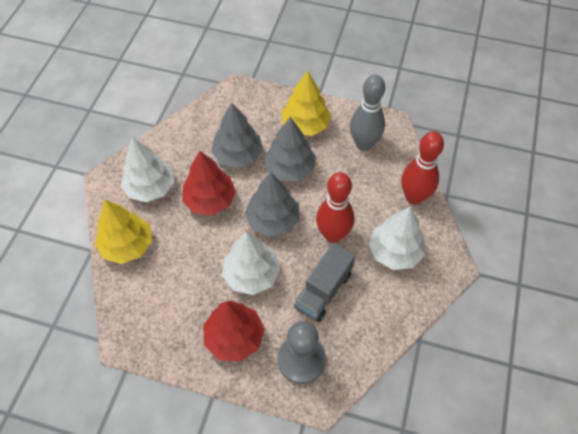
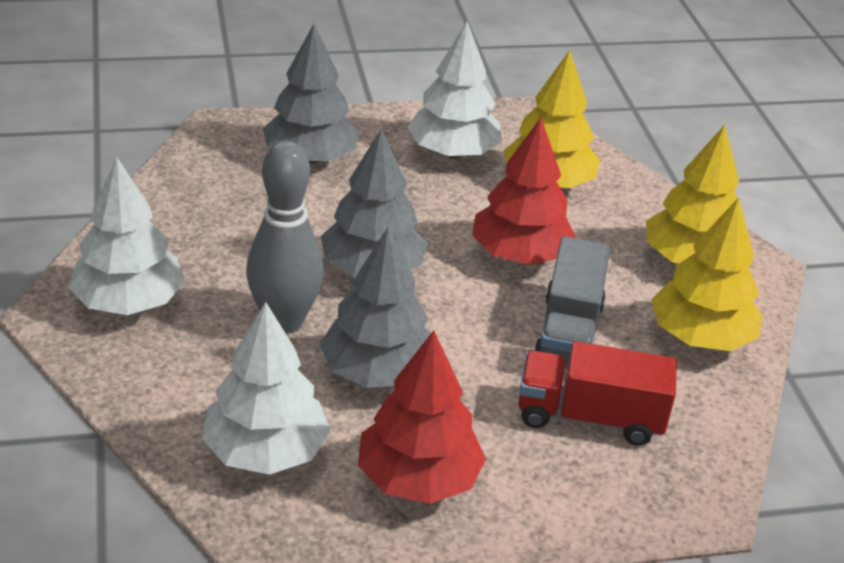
grey pawn: [278,321,326,384] = 1 -> none = 0
red bowling pin: [316,172,354,243] [401,131,444,205] = 2 -> none = 0
red truck: none = 0 -> [518,341,677,446] = 1
yellow tree: [95,200,152,264] [282,70,331,136] = 2 -> [504,50,600,188] [646,125,739,264] [651,197,763,351] = 3

